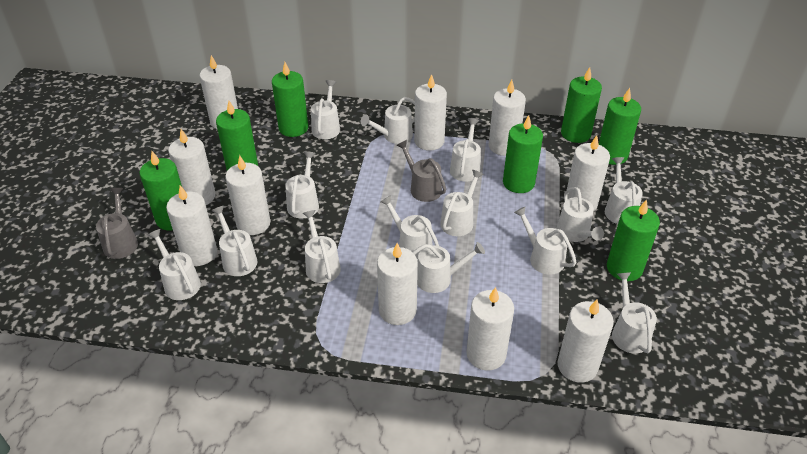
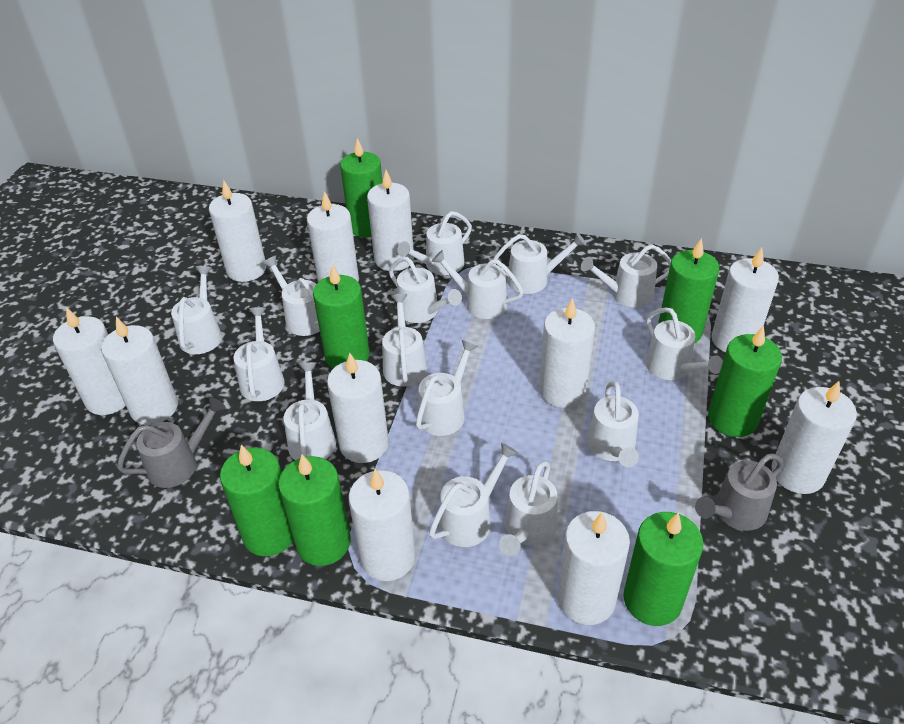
white candle: [166,185,217,266] [168,129,215,205] [200,55,238,129] [225,155,271,235] [377,243,418,325] [414,74,447,151] [466,287,514,371] [489,80,526,156] [558,300,614,383] [567,135,610,212] = 10 -> [53,307,126,415] [101,317,178,425] [209,180,266,282] [307,191,359,282] [327,353,389,463] [348,469,416,581] [367,170,414,271] [539,298,595,408] [557,511,630,625] [711,247,779,353] [771,381,857,494] = 11
white watering can: [148,229,201,300] [211,206,257,276] [285,151,319,218] [303,210,341,283] [311,80,340,139] [361,97,415,144] [380,195,439,261] [413,242,485,293] [440,170,484,236] [450,118,481,182] [514,206,577,275] [557,187,604,242] [605,157,643,224] [612,272,657,354] = 14 -> [171,266,222,354] [234,307,285,401] [262,256,320,336] [284,362,336,460] [382,294,427,387] [389,257,462,323] [397,211,472,275] [416,340,478,436] [429,443,518,547] [432,250,524,319] [493,233,586,294] [499,461,557,556] [581,244,671,308] [587,381,639,467] [645,307,723,380] = 15

